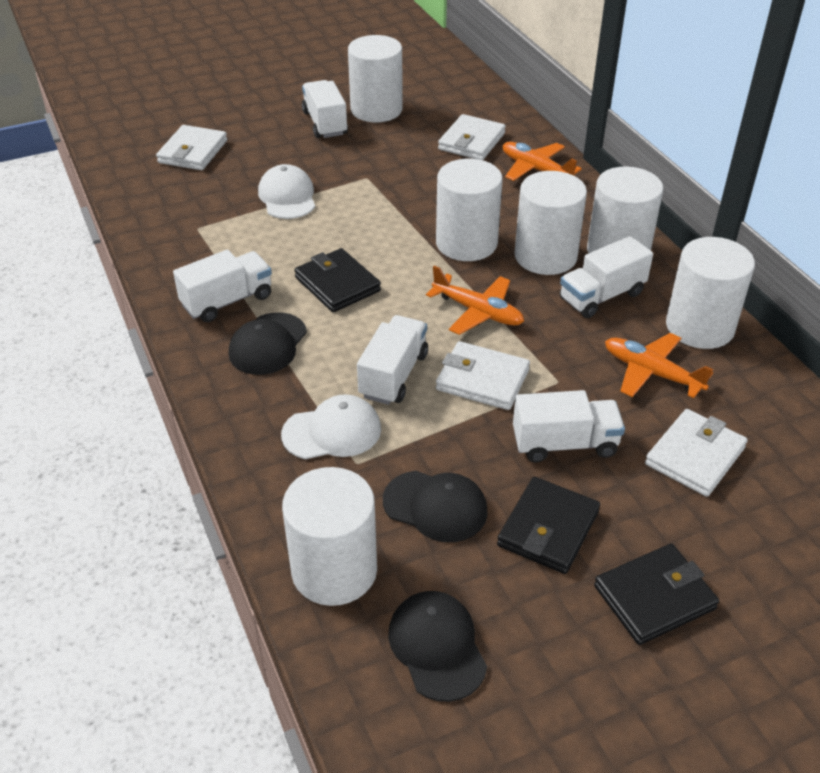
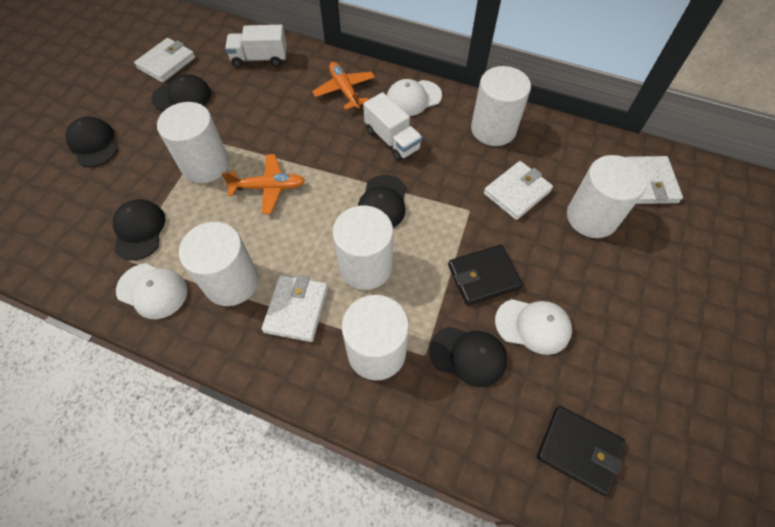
black cap: [229,312,307,375] [383,471,488,542] [388,591,487,702] = 3 -> [65,117,118,167] [113,199,165,261] [151,74,211,111] [358,175,406,228] [429,327,507,387] = 5
black wallet: [294,248,381,312] [497,477,600,574] [594,544,719,645] = 3 -> [448,245,523,306] [537,406,625,495] = 2
orange plane: [426,266,524,335] [503,142,582,181] [605,333,713,398] = 3 -> [222,154,305,214] [312,62,375,110] = 2
white cap: [258,164,315,219] [281,394,381,459] = 2 -> [116,263,187,319] [387,79,442,116] [495,299,572,355] = 3
white truck: [173,250,272,322] [302,80,348,138] [357,315,428,405] [513,390,625,463] [560,236,653,318] = 5 -> [225,25,287,68] [363,92,422,161] = 2

